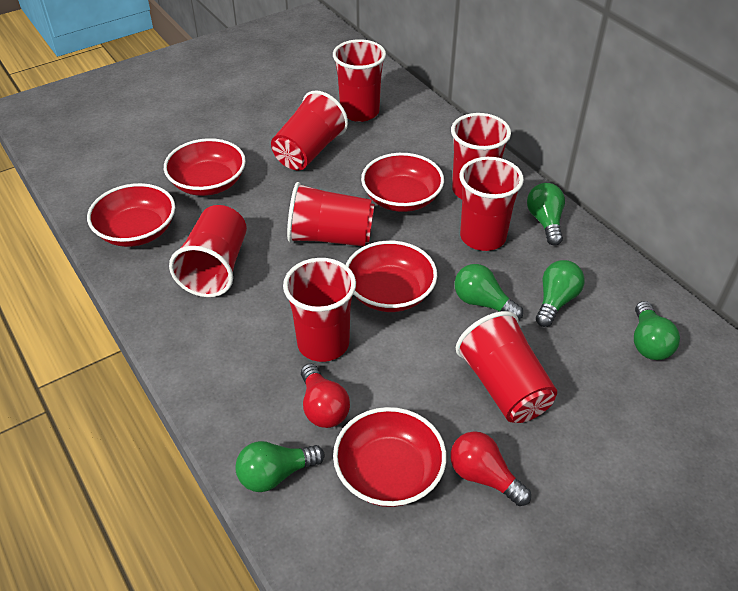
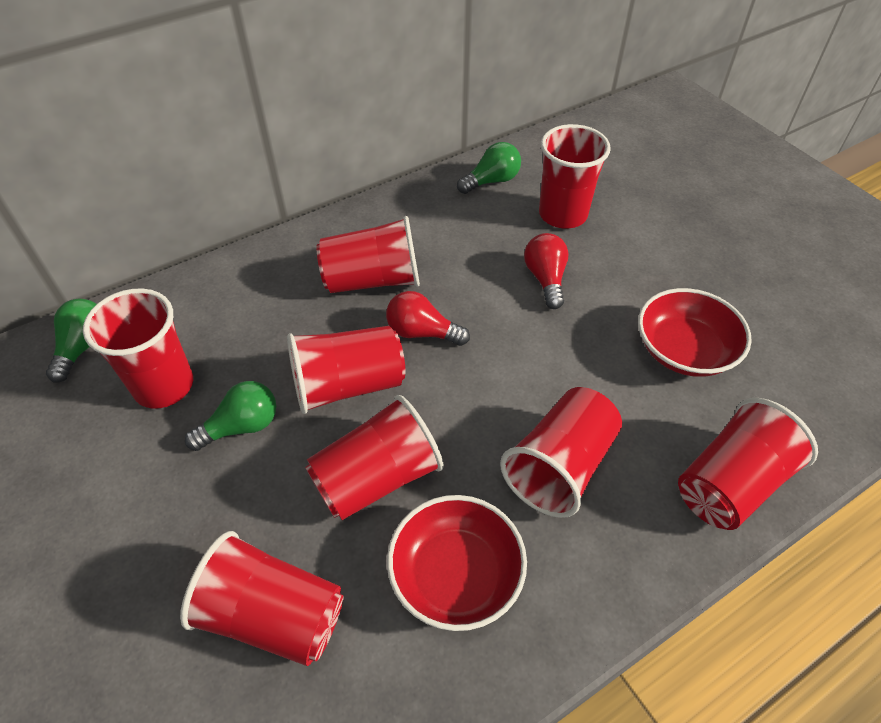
green light bulb: [235,441,324,492] [454,264,523,319] [527,183,565,246] [536,260,585,327] [634,301,680,360] = 5 -> [46,299,97,382] [185,381,276,451] [457,142,521,194] = 3
red bowl: [87,183,175,247] [164,138,246,196] [333,407,447,507] [346,241,437,312] [361,153,444,212] = 5 -> [387,495,527,631] [638,288,752,377] = 2

